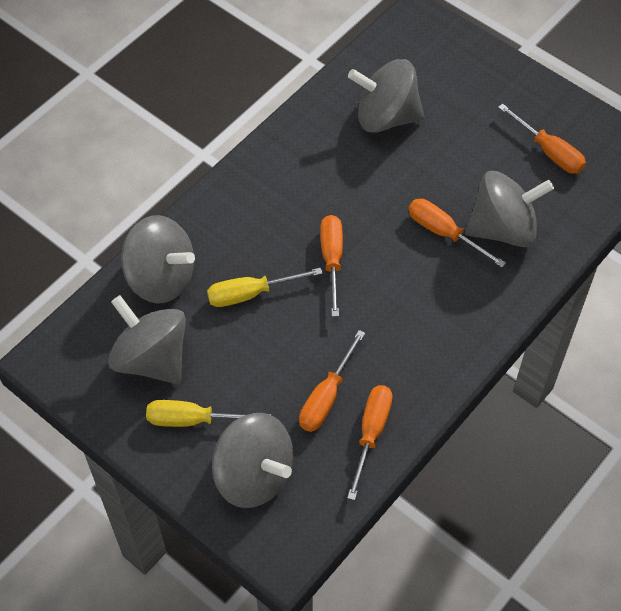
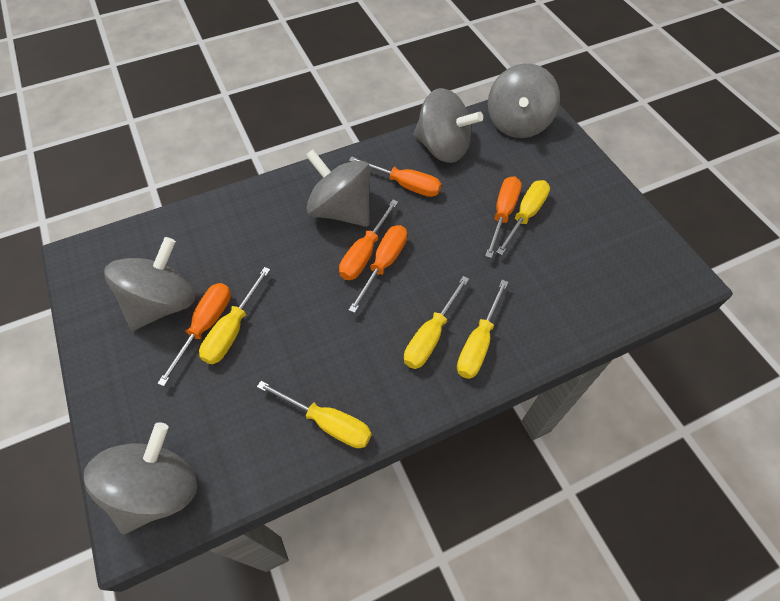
yellow screwdriver: [146,400,271,427] [207,268,323,307] = 2 -> [199,267,270,364] [257,381,372,448] [404,276,469,369] [457,280,508,379] [496,180,550,255] = 5

